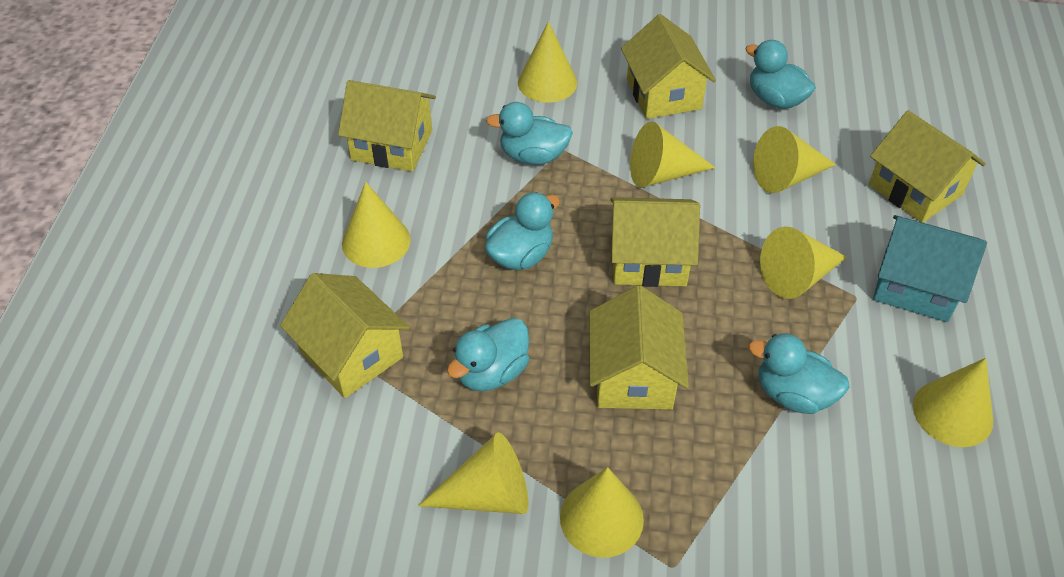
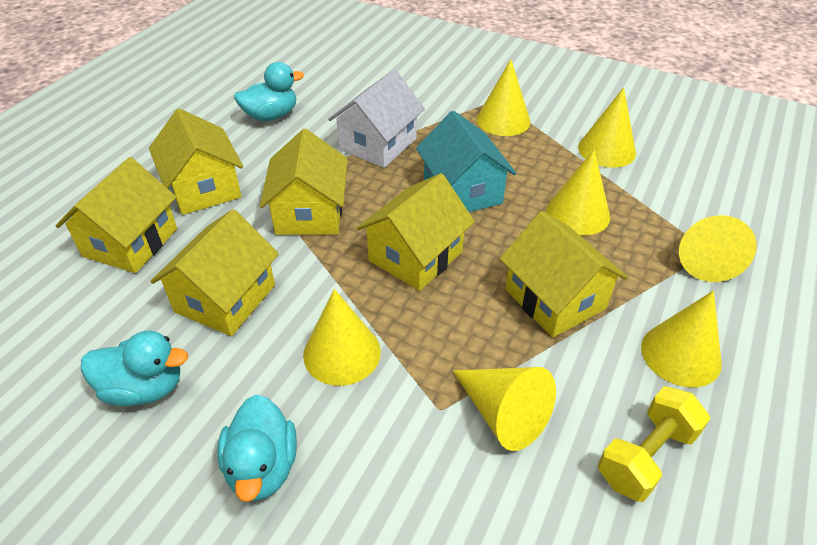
turquoise duck: [447,318,530,391] [485,192,560,270] [486,102,573,165] [746,40,816,109] [748,334,850,414] = 5 -> [81,330,188,406] [217,395,297,502] [234,62,304,121] = 3
white house: none = 0 -> [328,70,425,168] = 1
yellow cone: [342,182,411,268] [418,433,528,514] [518,22,577,102] [560,467,644,558] [630,122,716,188] [753,126,836,193] [760,226,847,299] [913,358,993,447] = 8 -> [303,289,381,386] [453,367,556,451] [477,59,530,136] [546,149,610,235] [578,88,636,168] [641,291,722,387] [679,215,757,282] = 7
yellow dumbbell: none = 0 -> [598,386,711,502] = 1

